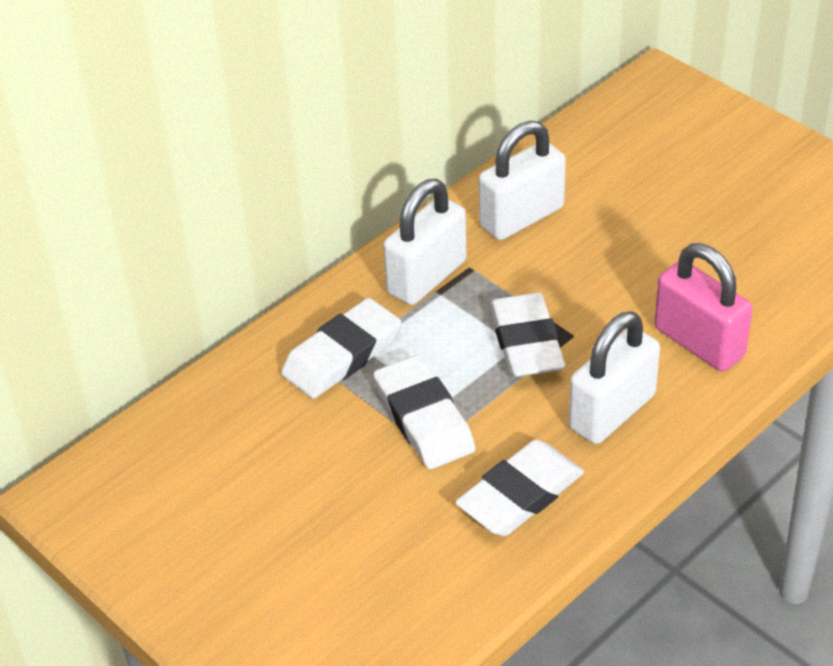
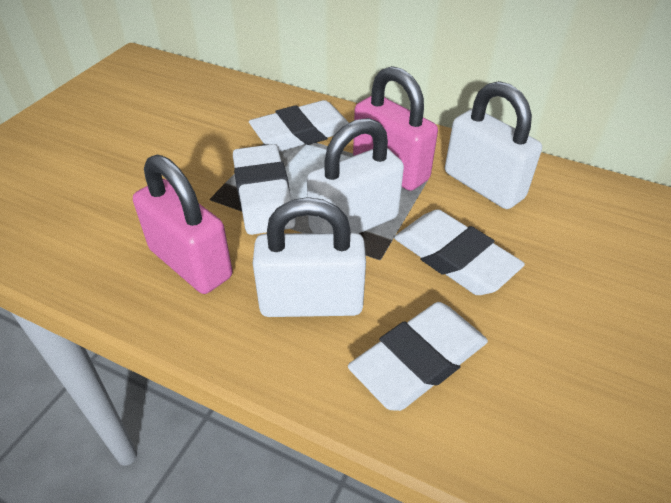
pink padlock: [654,243,753,371] = 1 -> [133,155,232,294] [353,66,438,191] = 2

